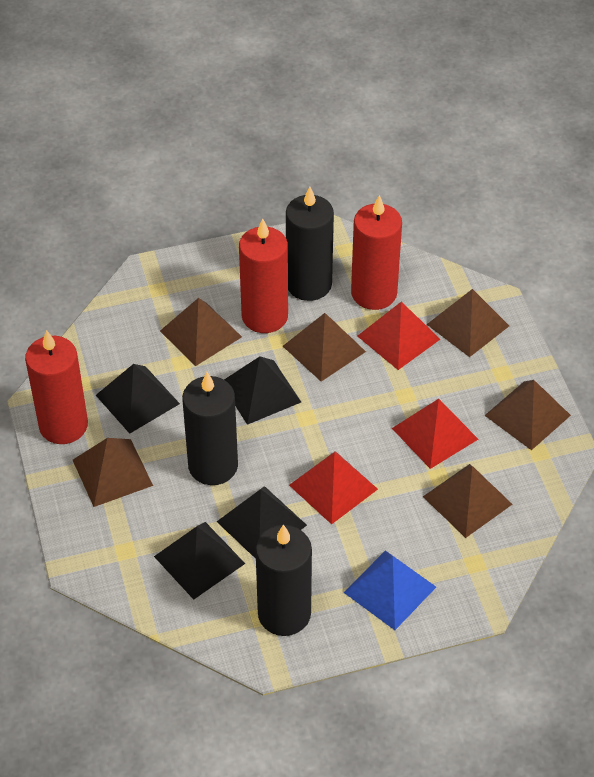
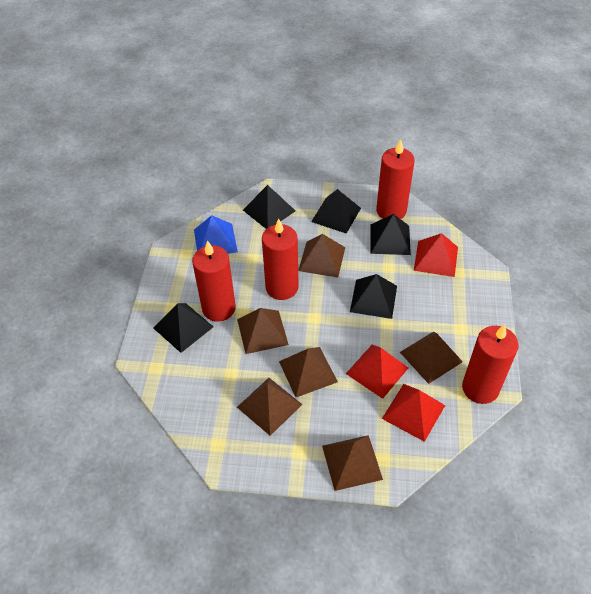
black candle: [182,372,238,485] [255,524,312,636] [286,186,334,301] = 3 -> none = 0
black pyramid: [96,364,180,434] [154,522,245,600] [217,486,307,559] [224,356,301,425] = 4 -> [154,303,214,353] [243,185,295,229] [311,189,361,234] [350,274,397,319] [370,214,411,255] = 5
red candle: [25,330,88,444] [239,219,288,333] [351,195,402,310] = 3 -> [192,240,236,322] [262,218,299,300] [376,139,415,219] [462,324,519,404] = 4

